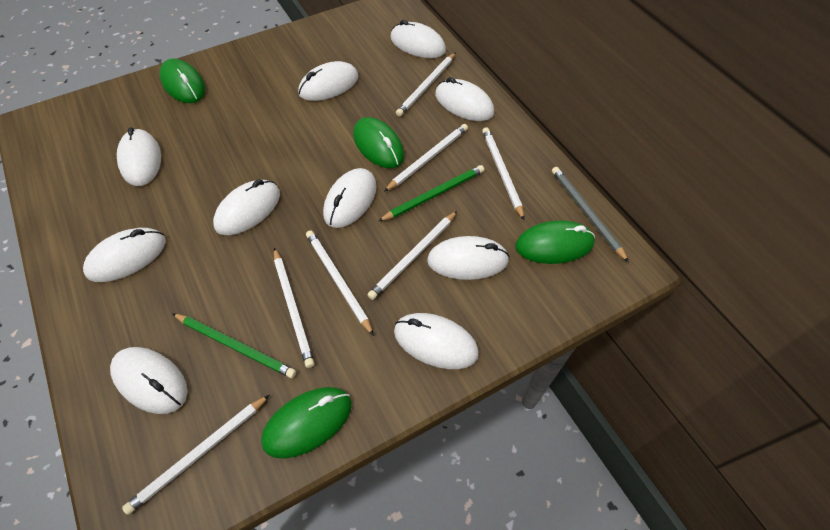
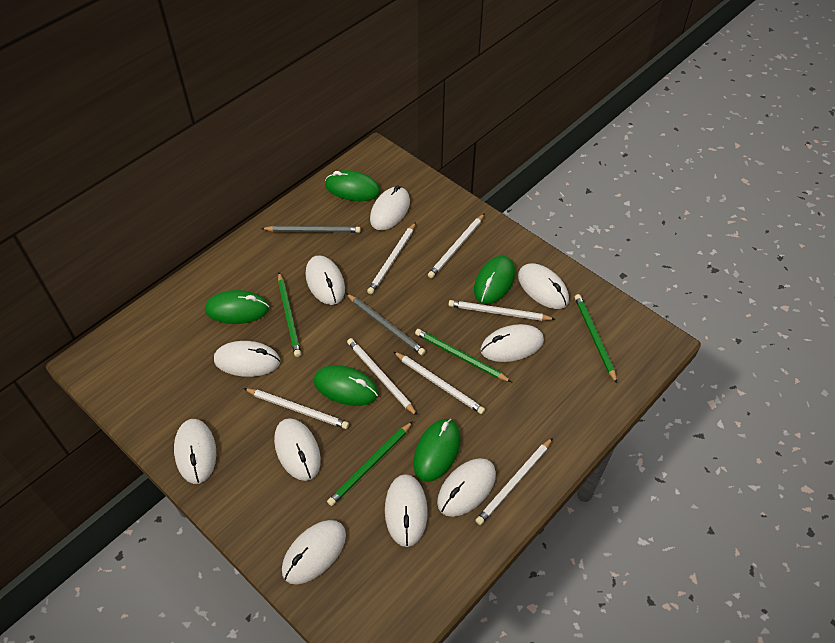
green mouse: [160,59,205,103] [261,387,352,459] [353,117,404,168] [516,221,595,264] = 4 -> [205,290,269,324] [314,365,378,406] [325,170,380,201] [413,419,461,482] [474,256,515,304] = 5
green pencil: [172,313,296,378] [378,165,484,222] = 2 -> [278,273,301,357] [327,421,413,506] [415,329,512,382] [575,294,617,383] = 4
grey pencil: [552,167,629,262] = 1 -> [261,226,361,233] [346,293,426,355] = 2

